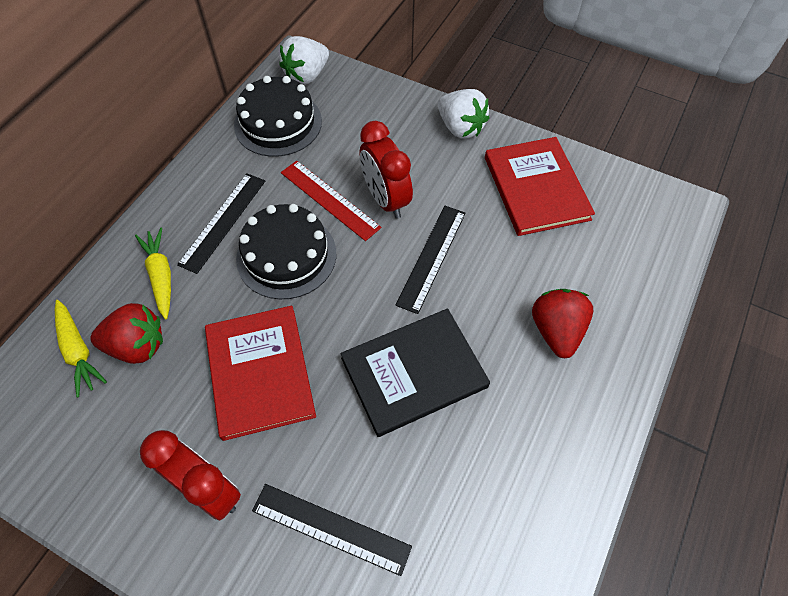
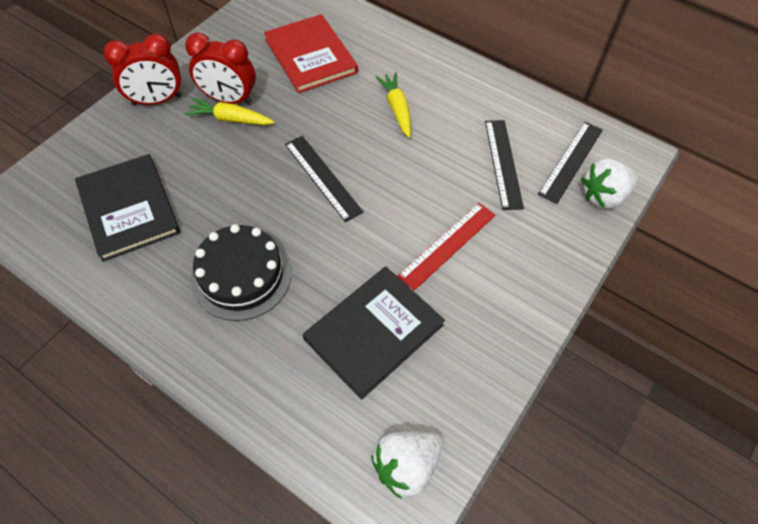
black book: [340,308,490,437] = 1 -> [75,154,180,262] [303,267,445,400] = 2
black cake: [234,76,322,157] [236,204,336,299] = 2 -> [191,224,291,321] = 1
red book: [205,306,316,441] [485,137,595,236] = 2 -> [264,14,358,93] = 1
red strawberry: [90,303,163,364] [532,289,593,358] = 2 -> none = 0

